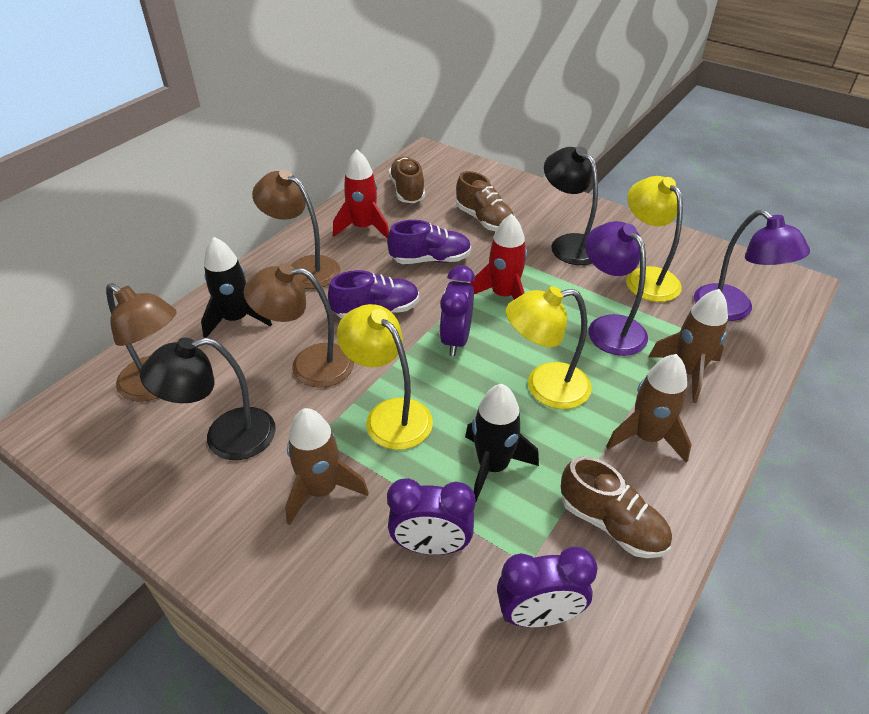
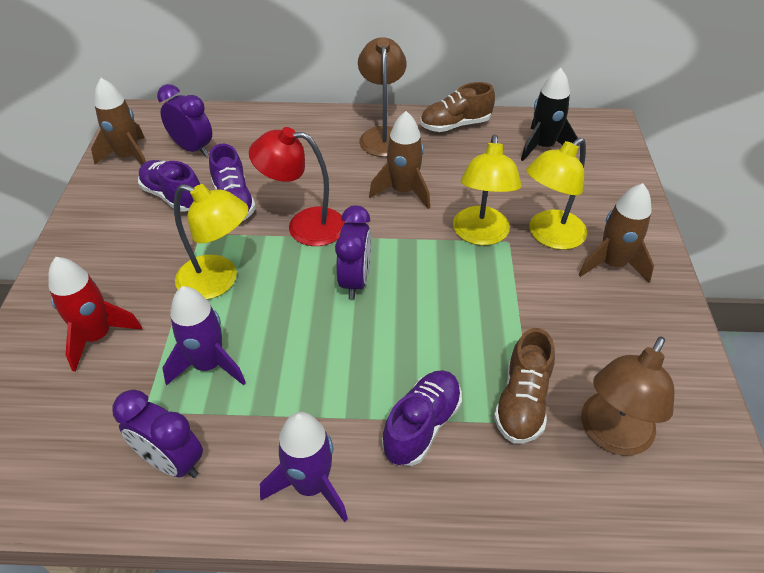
black lamp: [140,337,276,460] [544,146,598,265] = 2 -> none = 0
black rocket: [201,237,272,338] [465,384,539,502] = 2 -> [521,68,578,161] = 1
brown lamp: [106,283,177,402] [244,263,354,388] [252,170,340,289] = 3 -> [358,37,407,157] [581,336,674,456] = 2
brown shoe: [389,157,425,203] [456,171,515,232] [561,456,672,558] = 3 -> [420,82,495,132] [494,328,555,443] = 2
purple lamp: [585,221,648,356] [694,210,810,321] = 2 -> none = 0
purple rocket: none = 0 -> [162,286,246,386] [260,412,348,522] = 2
purple shoe: [328,270,419,318] [387,220,471,264] = 2 -> [138,160,200,212] [209,143,256,221] [382,370,462,466] = 3
red lamp: none = 0 -> [249,127,345,246] = 1
red rocket: [333,150,389,239] [470,214,527,300] = 2 -> [48,257,142,372] = 1

